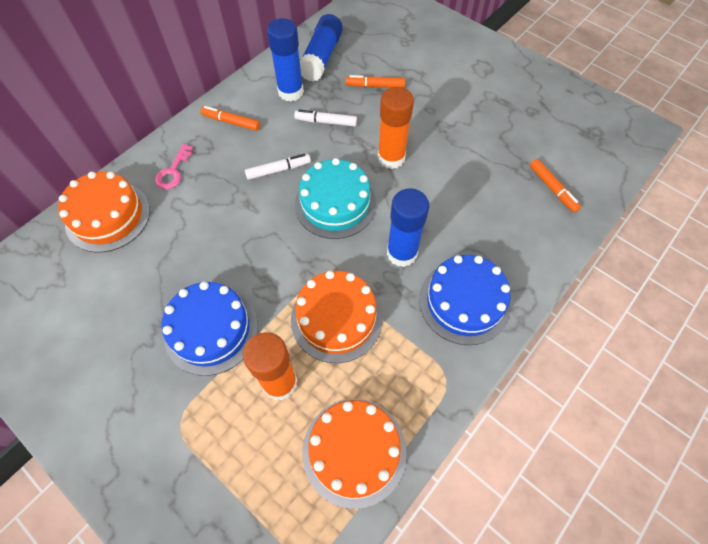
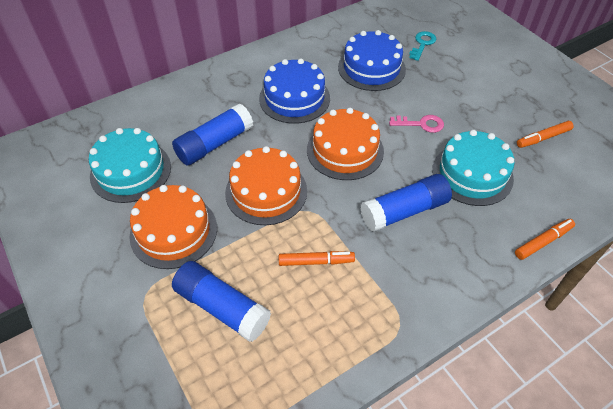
orange glue stick: [243,332,298,401] [378,87,414,169] = 2 -> none = 0
turquoise cake: [295,158,376,239] = 1 -> [89,128,171,203] [432,130,515,206] = 2
turquoise key: none = 0 -> [409,31,437,61] = 1
white marker: [245,154,311,180] [294,110,357,126] = 2 -> none = 0

